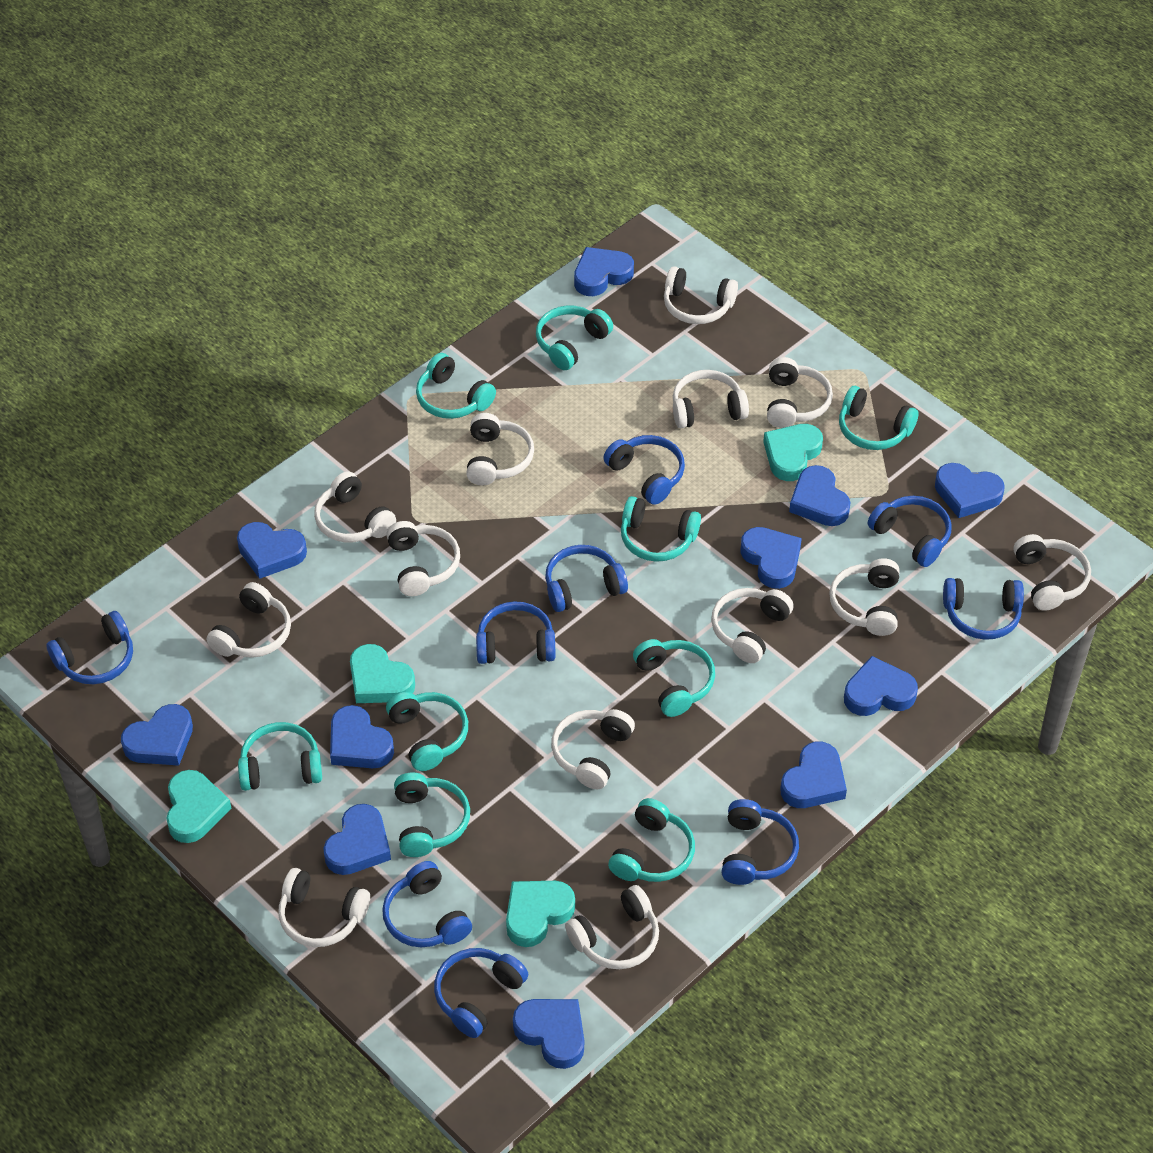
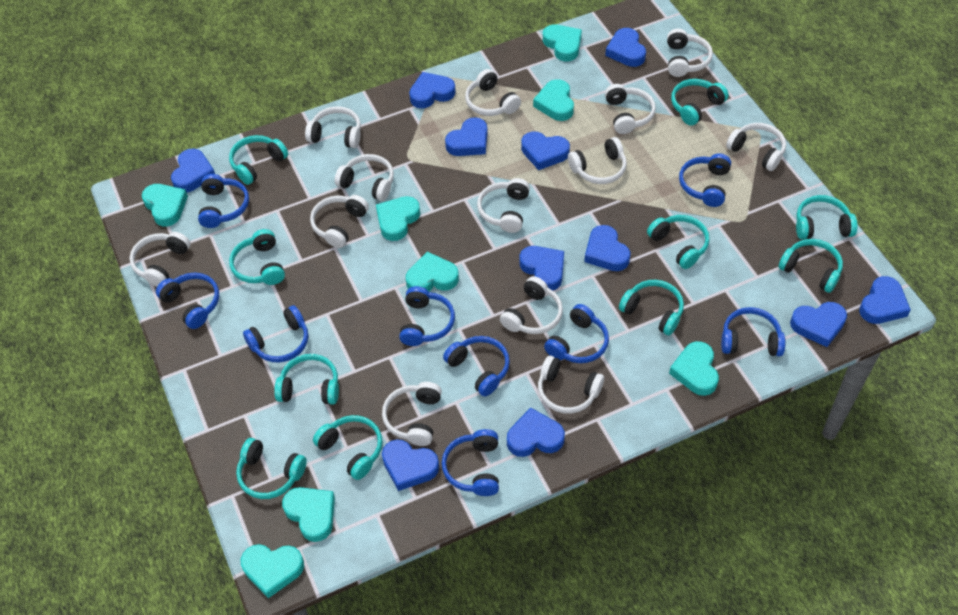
turquoise headphones: [238,722,322,791] [386,692,468,771] [394,773,470,857] [416,353,496,419] [536,305,613,370] [608,798,695,882] [621,496,701,562] [633,639,715,717] [839,386,919,450] = 9 -> [229,135,288,185] [229,229,285,285] [236,438,307,499] [274,354,339,405] [313,415,383,480] [619,280,684,335] [647,215,710,269] [671,79,729,126] [778,239,843,293] [796,195,858,240] = 10
turquoise heart: [166,770,232,843] [350,644,415,703] [506,881,575,947] [763,424,823,481] = 4 -> [142,184,188,226] [241,544,304,598] [282,487,335,542] [376,196,420,241] [406,252,459,291] [533,79,574,121] [543,24,582,61] [669,341,719,396] = 8

